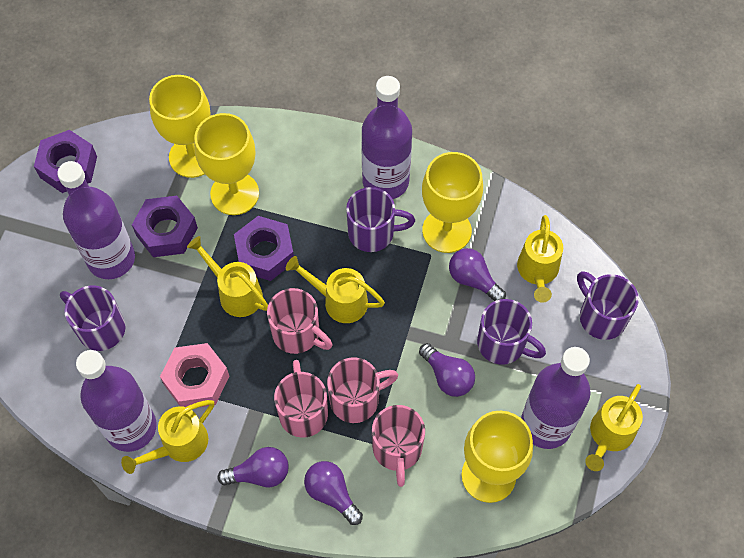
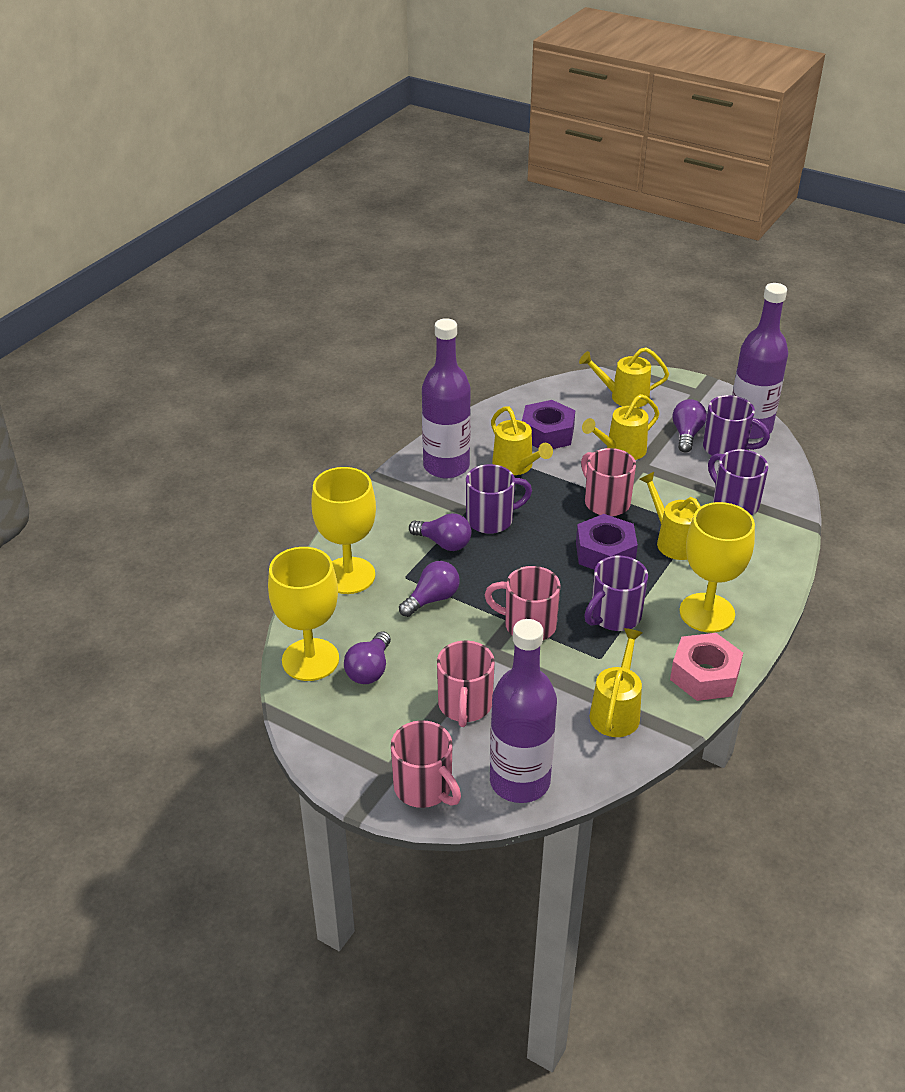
purple bottle: [57,161,135,279] [76,350,157,452] [361,76,412,199] [521,347,591,449] = 4 -> [422,318,471,478] [490,619,557,803] [732,283,788,439] = 3
purple nut: [34,130,97,193] [132,196,198,257] [234,216,294,281] = 3 -> [522,400,575,449] [576,514,638,570] = 2
yellow goblet: [149,75,211,178] [194,113,259,215] [422,152,483,253] [462,411,533,503] = 4 -> [268,547,339,681] [311,467,376,594] [680,502,755,633] = 3

